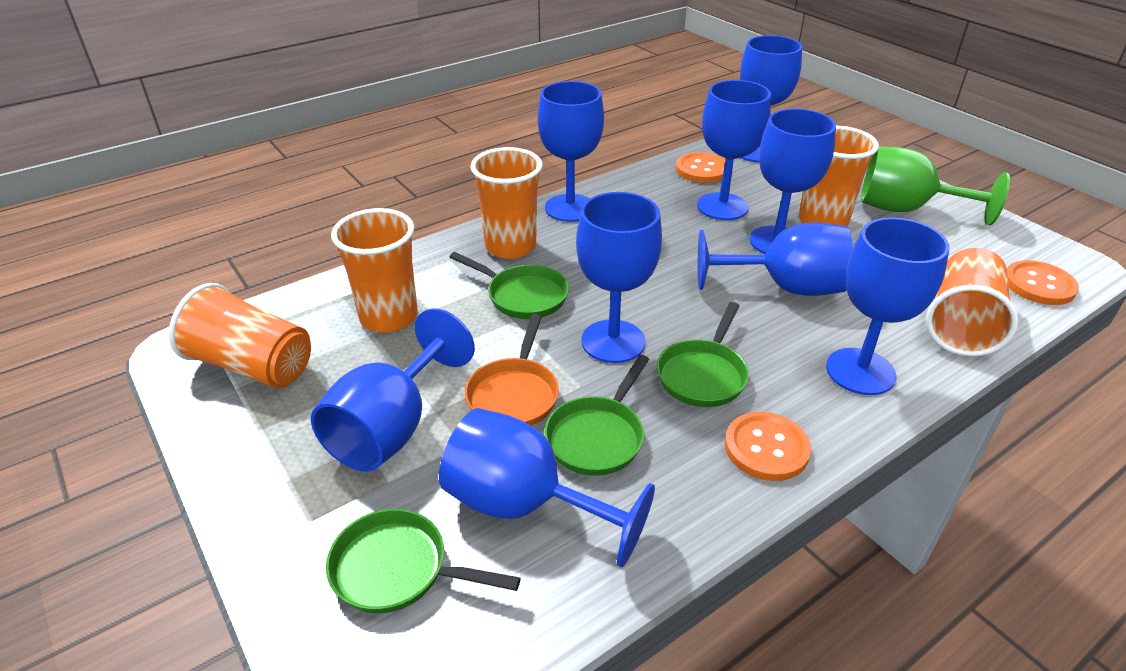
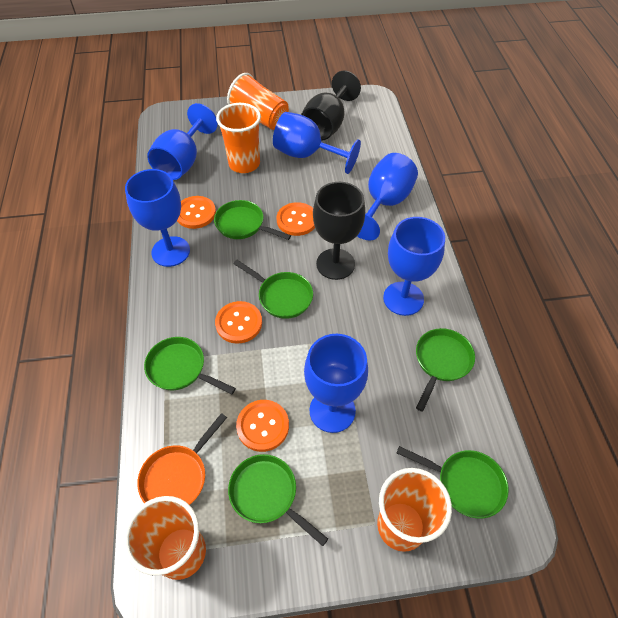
black goblet: none = 0 -> [301,71,361,141] [313,182,365,280] = 2
blue goblet: [311,308,475,471] [439,408,655,567] [538,81,604,222] [576,192,662,363] [697,80,771,220] [698,223,853,296] [740,35,802,162] [749,109,836,254] [826,217,950,395] = 9 -> [125,169,190,267] [147,103,218,180] [273,112,361,174] [304,334,368,433] [357,153,418,240] [383,217,445,316] = 6
green goblet: [861,146,1010,225] = 1 -> none = 0
green pan: [326,509,521,613] [450,252,569,319] [544,355,649,476] [657,302,749,407] = 4 -> [144,337,236,394] [214,200,291,240] [228,454,328,546] [233,260,313,319] [397,446,509,519] [416,328,475,412] = 6
orange button: [676,152,725,183] [725,412,811,481] [1007,260,1079,305] = 3 -> [177,196,216,229] [215,301,262,344] [236,400,289,452] [277,202,315,236] = 4
orange cup: [169,283,311,388] [331,208,418,333] [470,147,542,259] [799,126,879,227] [926,248,1019,357] = 5 -> [124,496,206,580] [216,103,261,173] [227,73,289,130] [377,468,452,552] = 4

